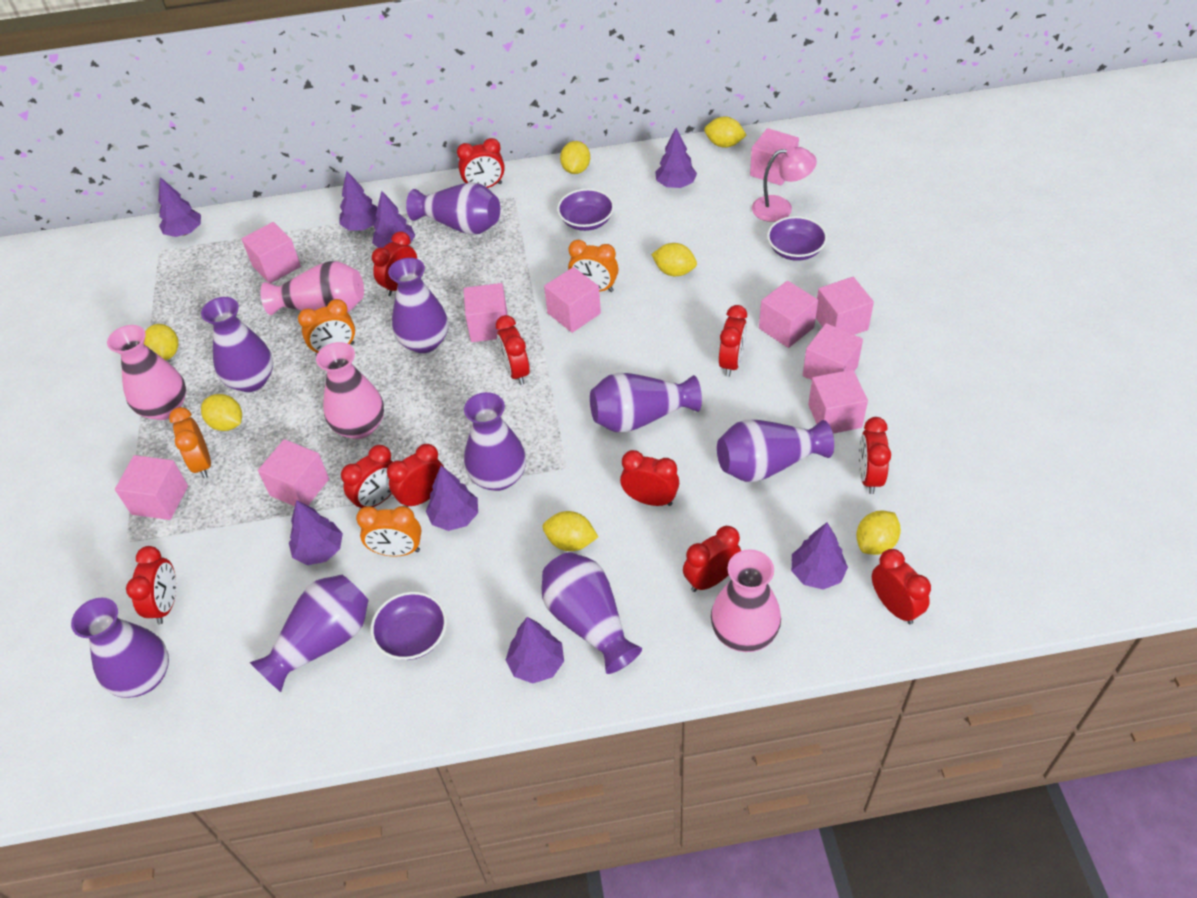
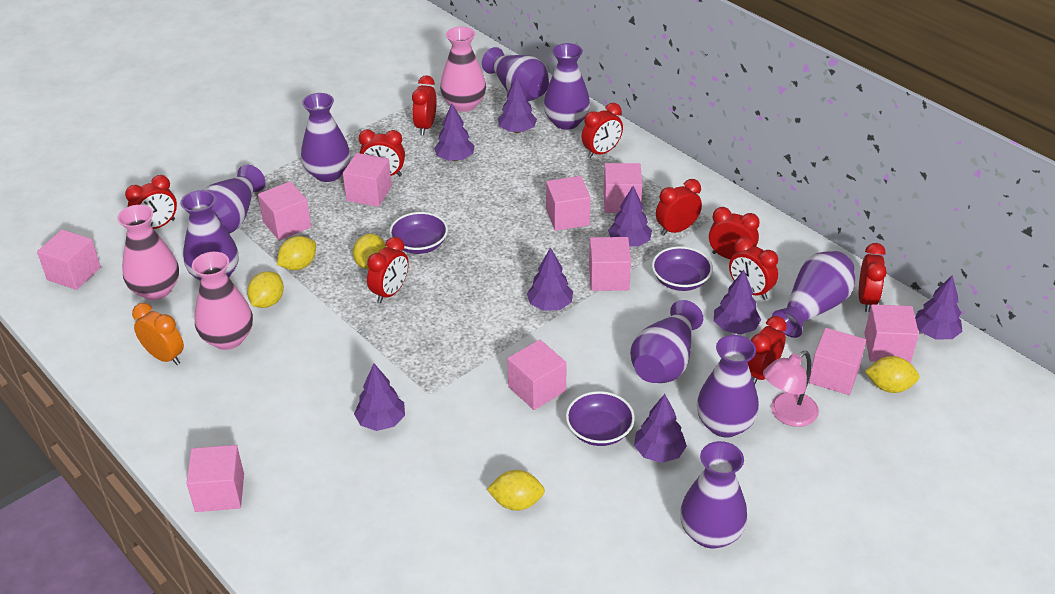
orange clock: [169,407,211,478] [298,299,355,356] [356,506,421,556] [568,240,618,292] = 4 -> [132,303,184,365] = 1
pink vase: [107,325,186,420] [260,261,364,315] [316,342,384,439] [711,549,781,652] = 4 -> [117,205,179,300] [192,252,253,350] [440,27,486,112] = 3
red clock: [126,546,176,624] [341,445,393,510] [372,231,417,296] [387,444,444,507] [457,138,505,188] [496,315,530,385] [620,450,679,506] [683,526,741,592] [719,305,747,377] [859,417,891,494] [872,549,931,624] = 11 -> [125,175,177,229] [359,129,405,176] [367,237,409,303] [412,75,437,135] [582,103,623,158] [656,179,702,236] [709,207,760,259] [729,237,778,300] [747,316,787,384] [859,243,887,312] = 10
yellow lemon: [144,324,179,360] [201,394,242,431] [542,511,598,551] [560,141,590,174] [651,243,697,276] [704,116,747,148] [856,511,901,555] = 7 -> [247,271,284,308] [277,236,316,270] [353,234,386,269] [487,470,545,511] [865,356,920,393] = 5

